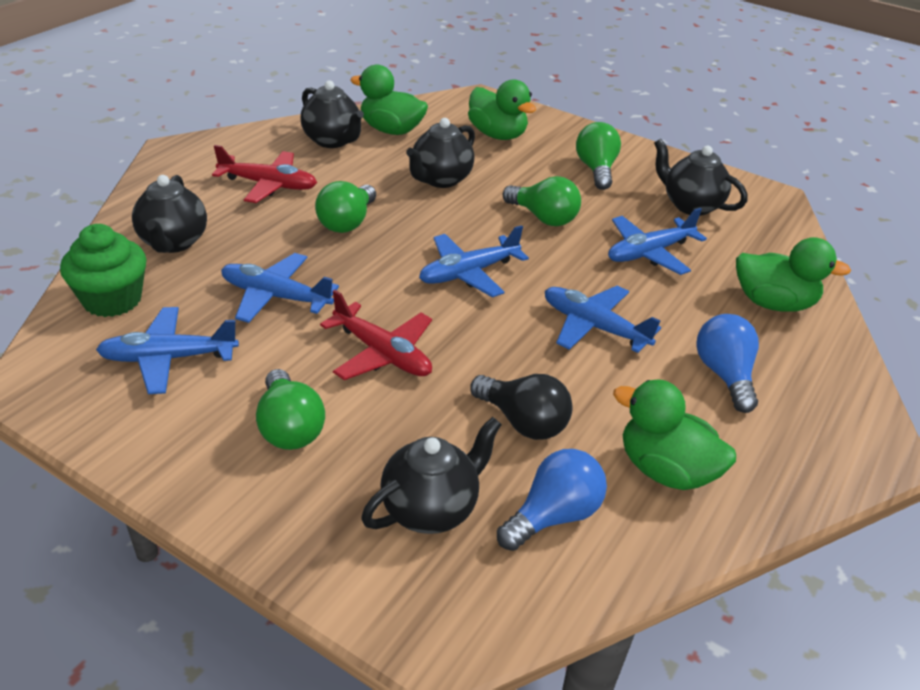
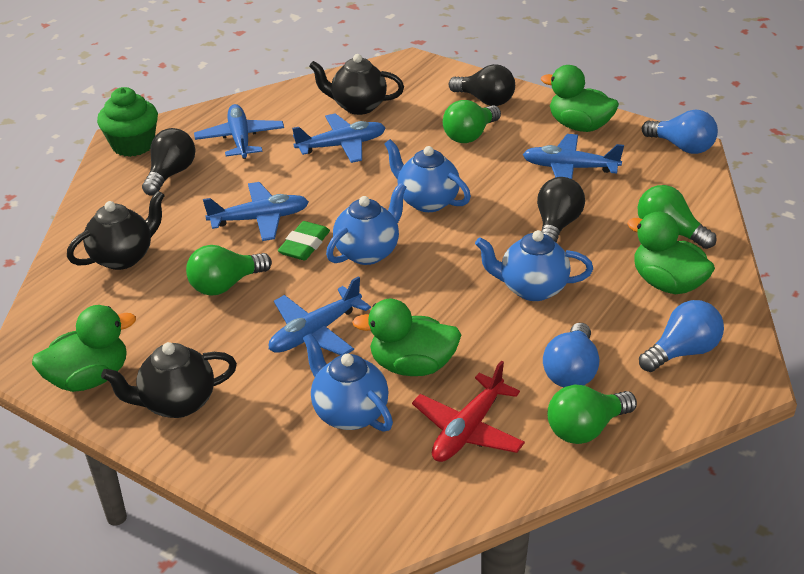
black light bulb: [470,374,573,440] = 1 -> [142,128,195,196] [448,64,515,106] [537,177,585,243] = 3
black teapot: [132,175,207,253] [301,80,364,148] [361,417,502,534] [406,118,475,188] [654,139,747,216] = 5 -> [67,191,165,270] [101,342,237,418] [309,54,404,115] = 3
blue light bulb: [497,449,607,551] [696,314,759,413] = 2 -> [543,323,599,387] [639,300,724,372] [642,110,718,154] = 3
blue teapot: none = 0 -> [303,333,393,432] [326,183,406,265] [384,139,471,212] [475,230,593,301] = 4
green eraser: none = 0 -> [278,221,330,260] = 1
red plane: [212,145,317,203] [320,290,432,380] = 2 -> [412,361,525,462] = 1

